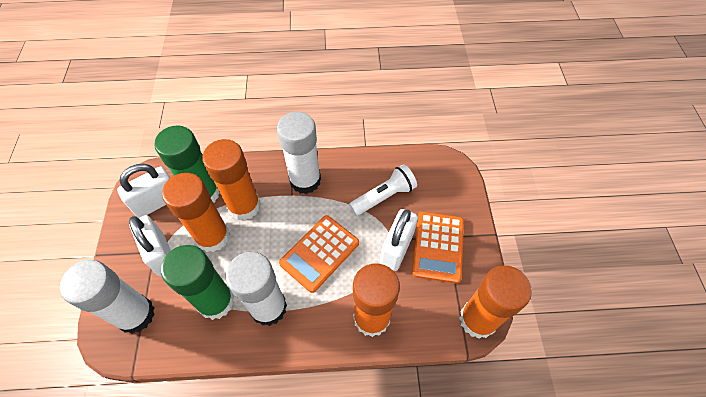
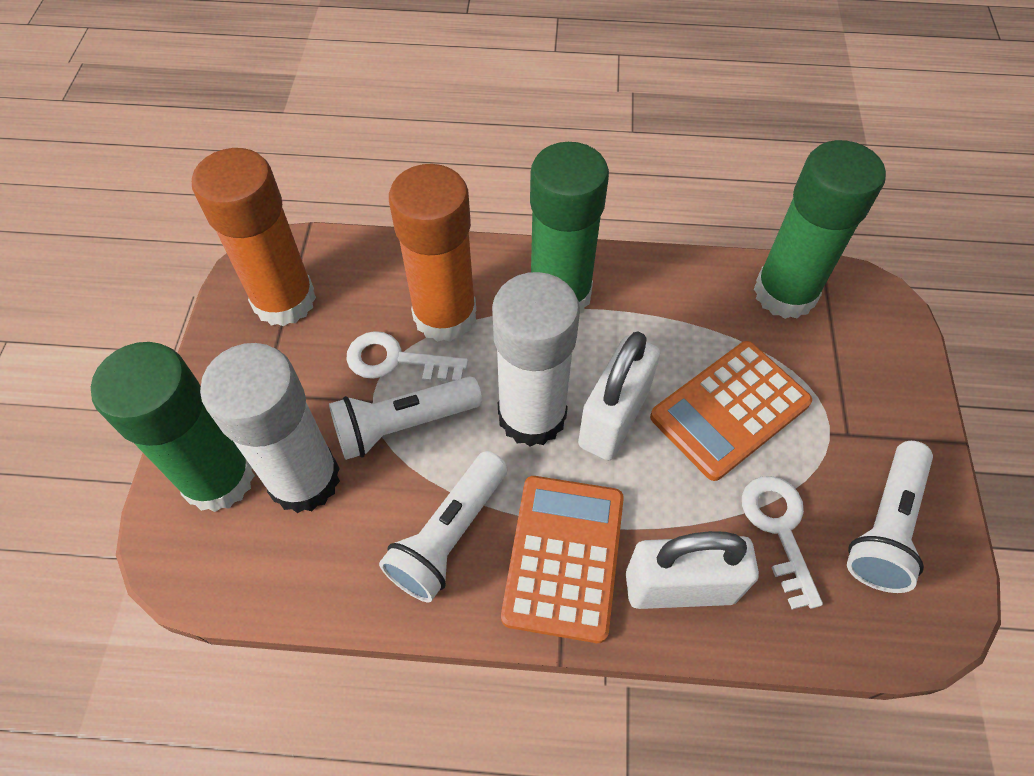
green glue stick: [154,125,220,203] [161,245,234,320] = 2 -> [91,342,255,512] [530,142,609,313] [754,140,886,319] = 3
orange glue stick: [162,173,230,252] [202,139,261,220] [353,264,400,337] [459,265,532,339] = 4 -> [192,148,316,326] [389,164,476,342] = 2
white flashlight: [349,164,417,216] = 1 -> [329,376,482,460] [379,451,508,602] [847,441,933,593] = 3
white glue stick: [60,260,155,334] [226,252,287,326] [277,112,321,194] = 3 -> [200,343,340,513] [492,272,580,447] = 2
white key: none = 0 -> [346,331,468,382] [742,476,823,609] = 2
white padlock: [117,164,170,218] [129,215,171,277] [380,209,418,271] = 3 -> [578,331,660,460] [626,531,759,609] = 2

